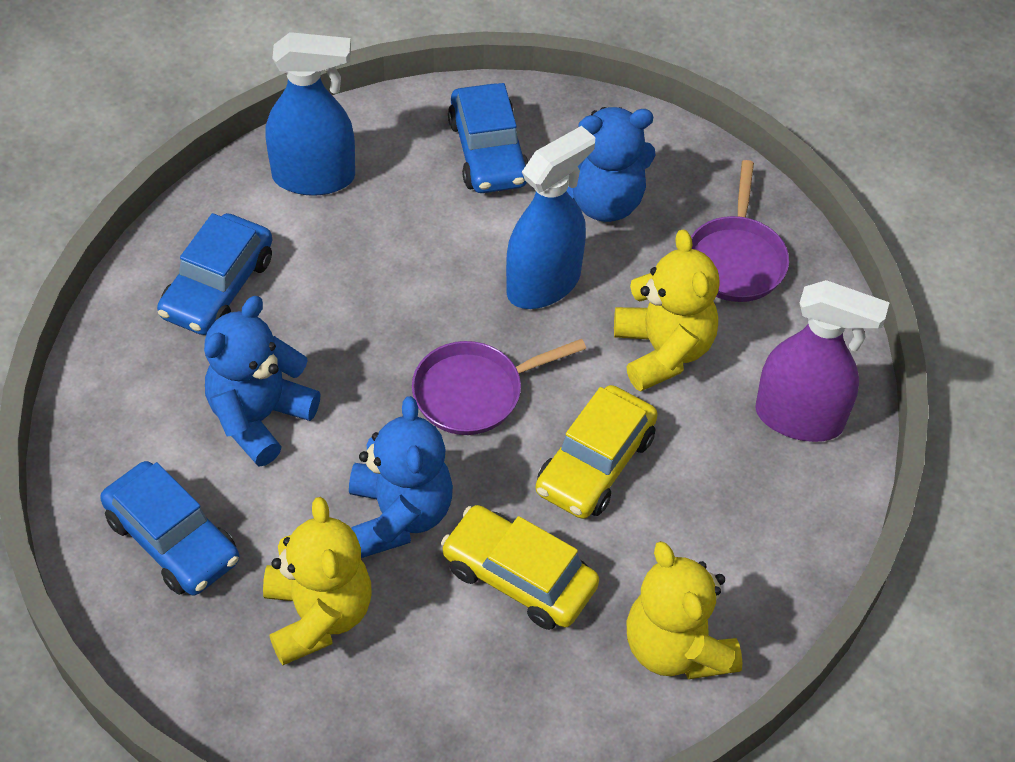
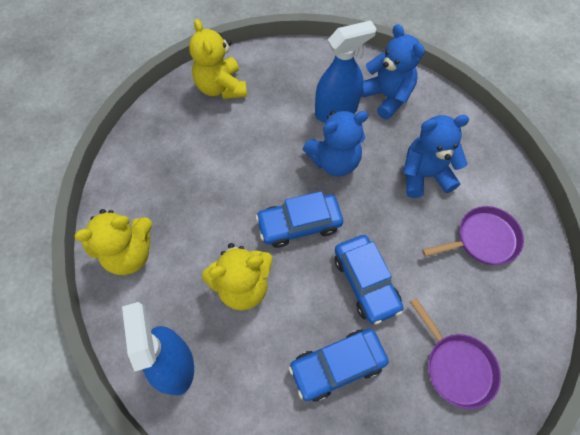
purple spray bottle: [755,280,890,442] = 1 -> none = 0
yellow car: [441,505,599,630] [536,385,658,519] = 2 -> none = 0

